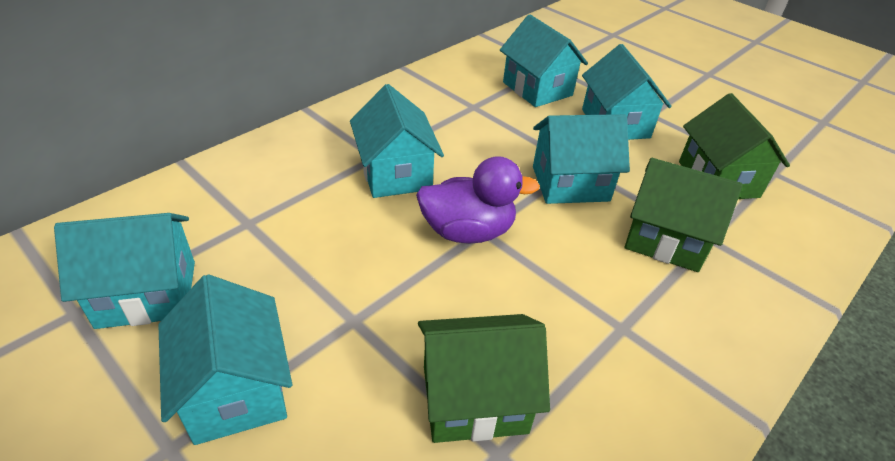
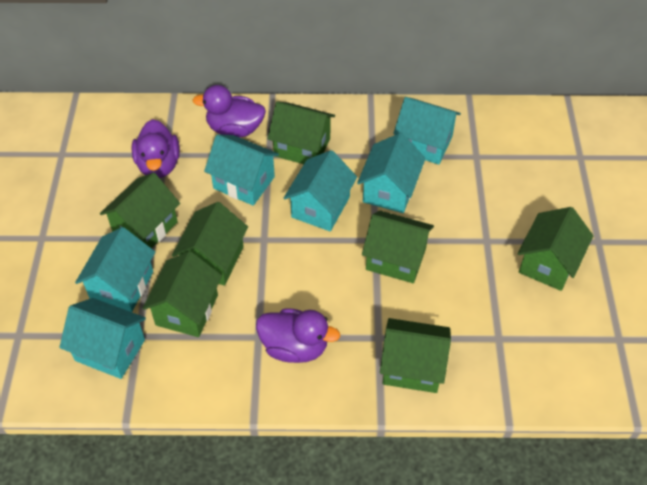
green house: [418,314,550,443] [625,158,743,272] [679,93,790,199] = 3 -> [100,173,180,248] [142,251,222,337] [172,202,248,286] [267,102,335,164] [362,210,434,283] [380,318,451,393] [517,207,593,291] = 7
purple duck: [416,156,540,244] = 1 -> [131,119,180,178] [192,85,266,138] [256,309,340,363] = 3

